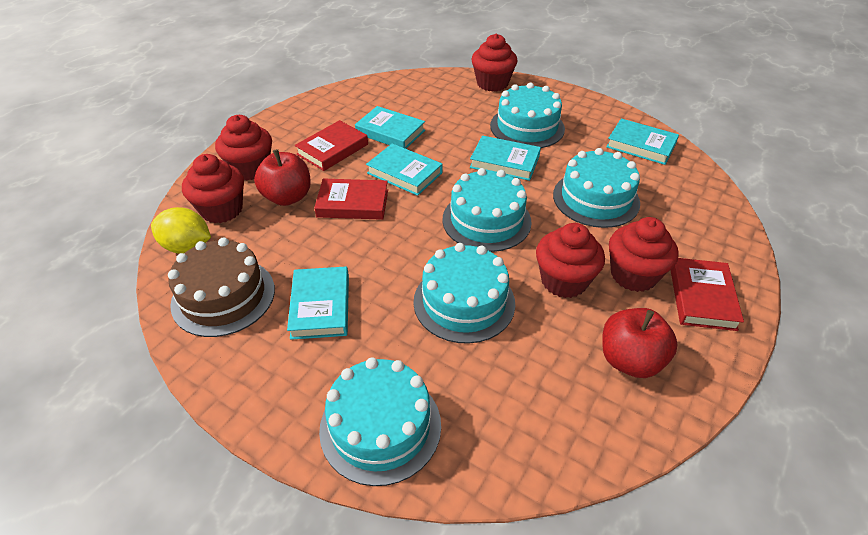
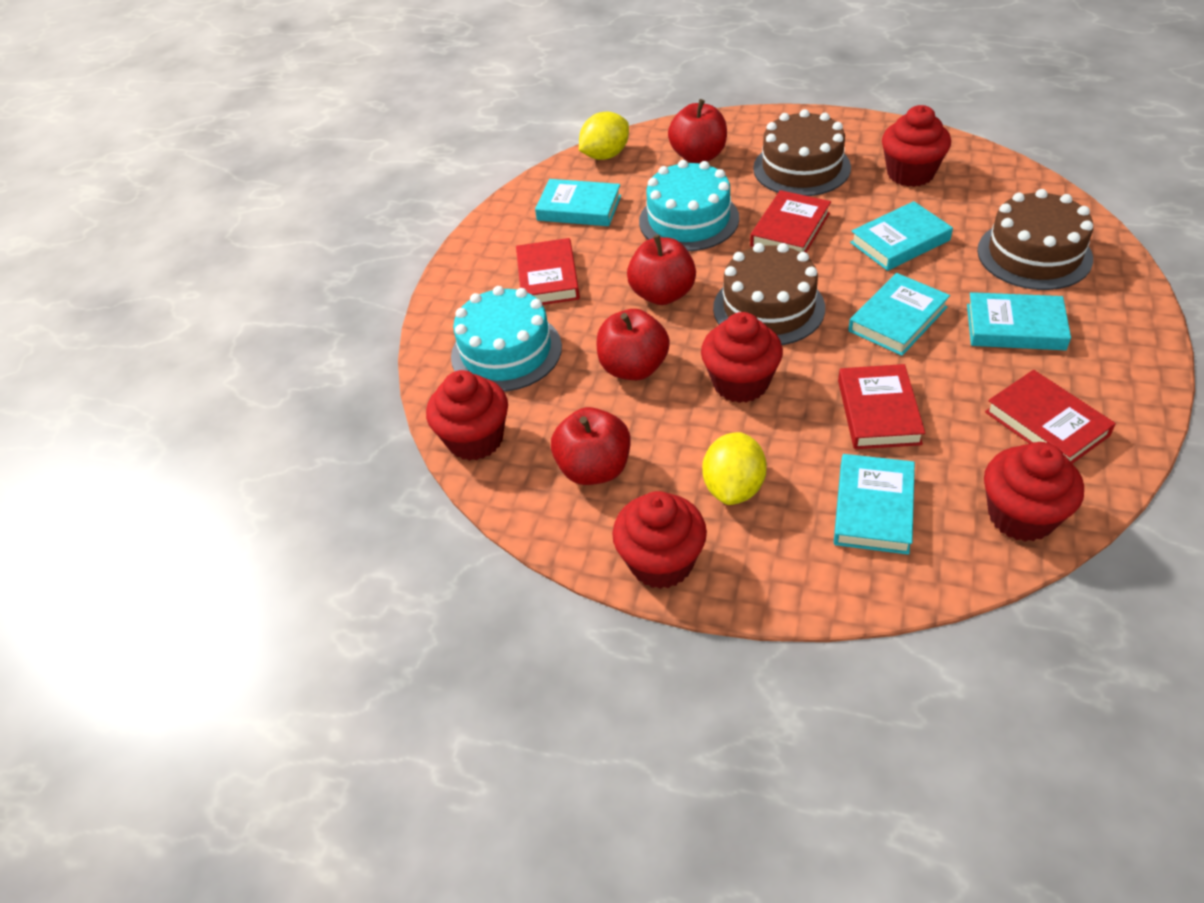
brown cake: [168,237,275,337] = 1 -> [713,243,825,345] [753,109,851,196] [977,189,1093,290] = 3
red apple: [254,149,311,206] [602,308,678,378] = 2 -> [551,407,630,485] [597,309,670,380] [627,235,696,305] [668,99,727,163] = 4
red book: [295,120,368,171] [314,179,388,220] [671,258,744,331] = 3 -> [516,238,580,305] [750,190,831,252] [838,364,925,449] [985,370,1116,464] = 4
turquoise cake: [319,357,441,486] [413,243,515,344] [442,168,532,252] [490,83,565,148] [553,148,640,228] = 5 -> [451,286,562,392] [639,160,739,251] = 2
yellow lemon: [151,207,211,254] = 1 -> [579,112,629,160] [702,432,767,505] = 2

